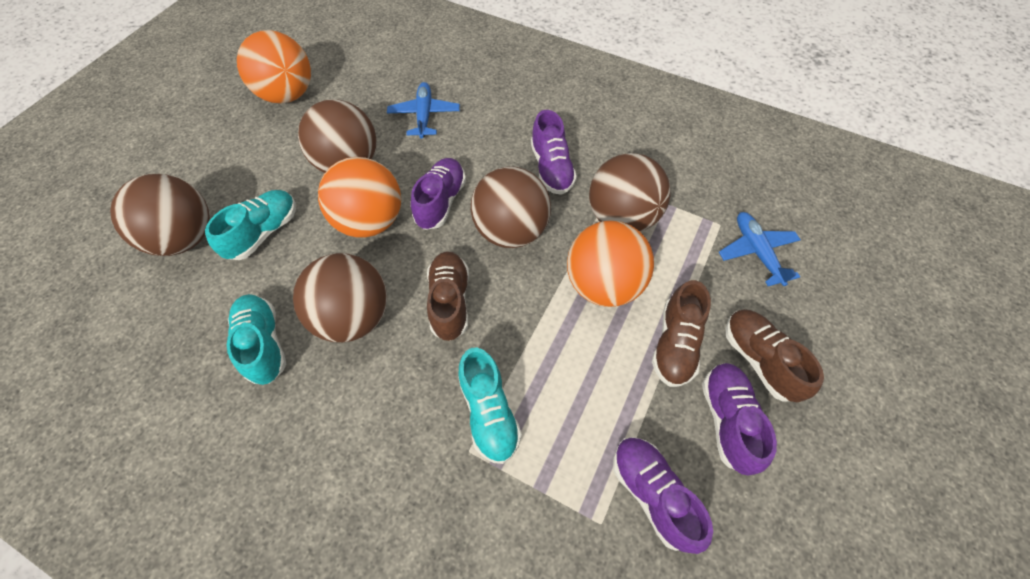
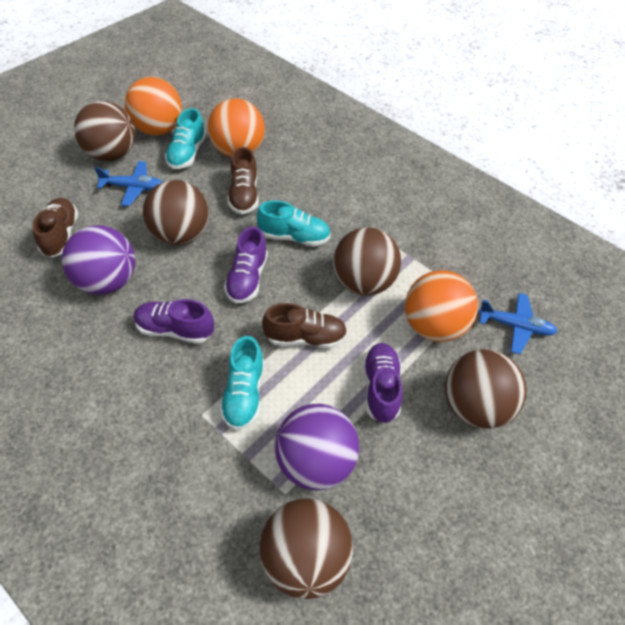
purple ball: none = 0 -> [62,225,135,295] [275,404,359,491] = 2
purple shoe: [411,158,466,230] [531,110,577,195] [613,437,713,554] [702,363,777,475] = 4 -> [134,299,214,344] [224,227,268,304] [363,343,403,423] = 3

